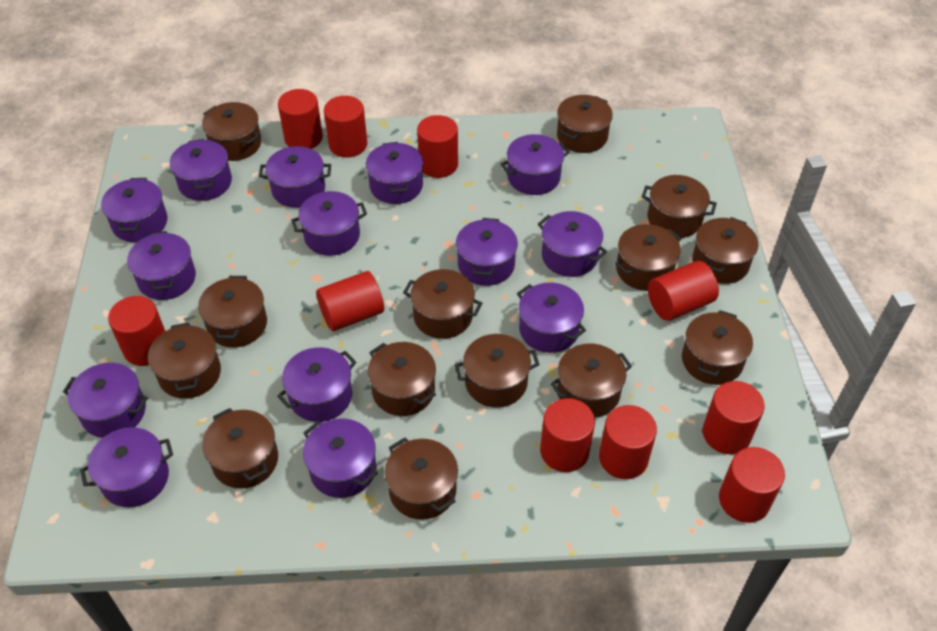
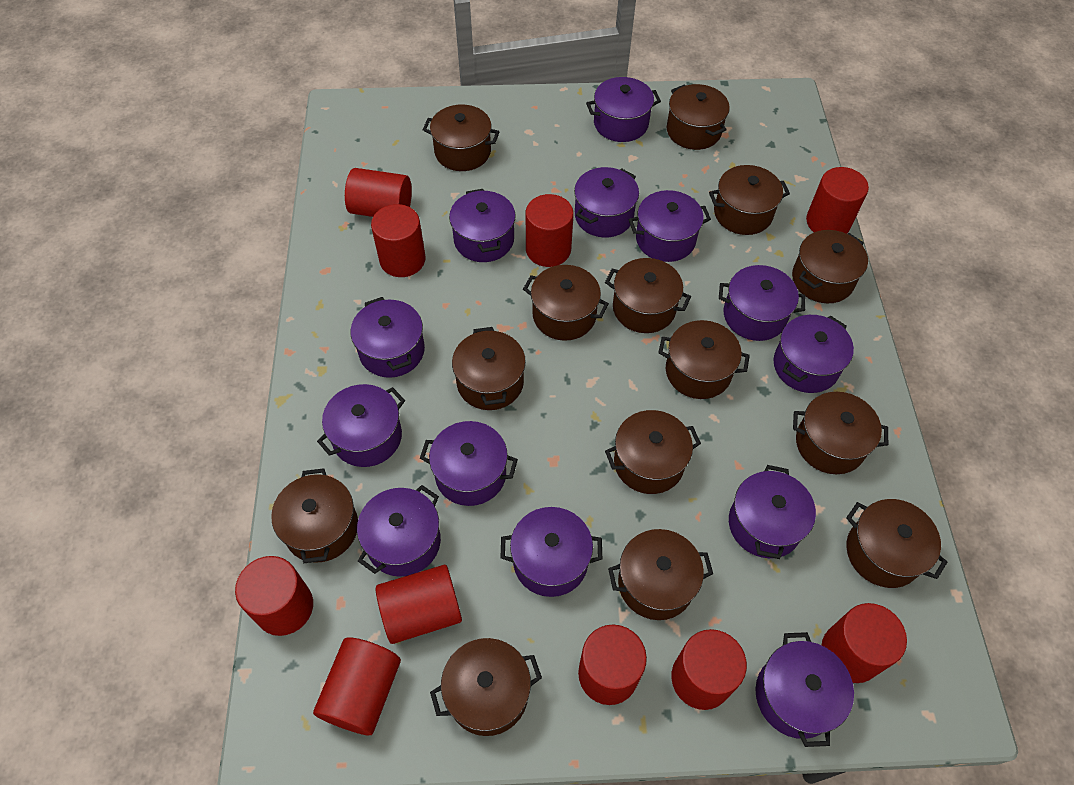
purple pot: [63,363,148,438] [80,427,173,507] [101,178,168,242] [127,231,196,300] [170,139,232,201] [259,146,331,208] [277,347,356,422] [291,191,367,256] [303,418,378,498] [366,142,424,204] [456,218,518,286] [500,134,570,195] [517,283,586,353] [538,211,607,277] = 14 -> [317,384,405,467] [351,297,425,378] [357,485,441,577] [420,421,518,506] [449,189,516,262] [500,507,602,597] [574,167,639,238] [586,77,661,142] [629,190,711,262] [719,265,805,341] [729,465,816,559] [756,632,854,747] [773,315,854,393] = 13

